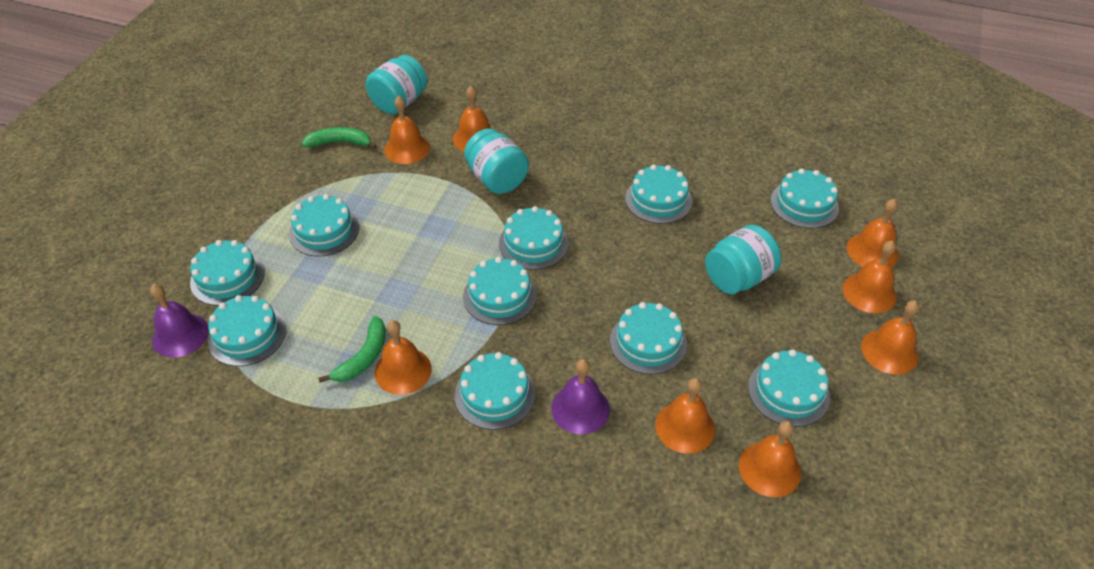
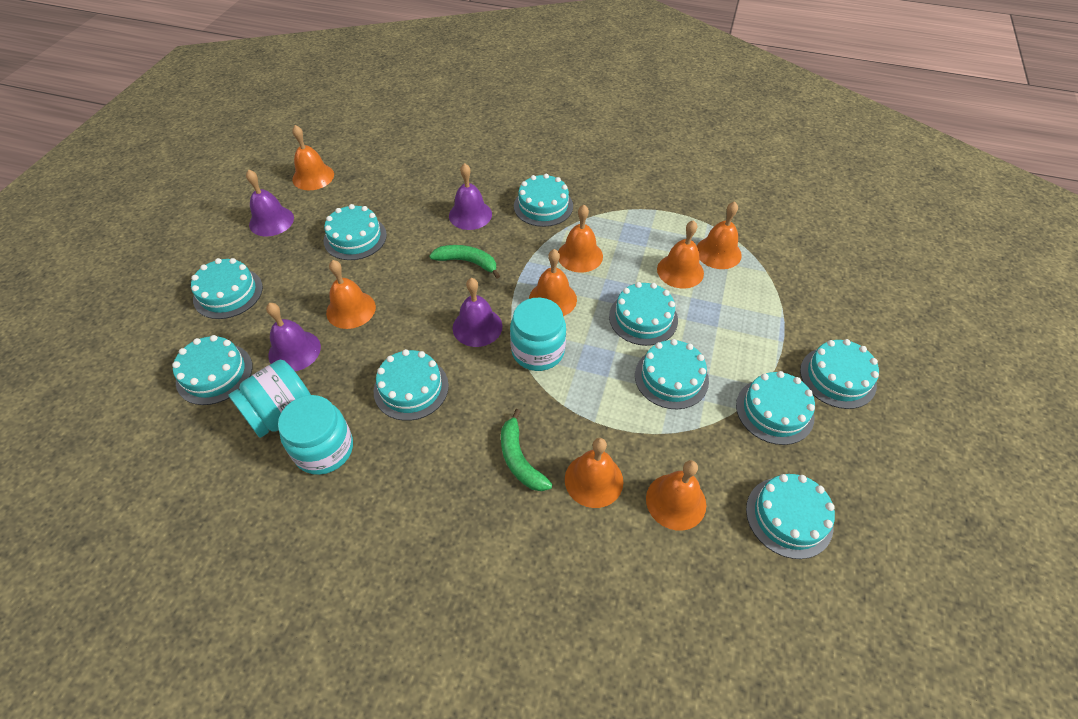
purple bell: [150,284,209,358] [551,359,610,434] = 2 -> [246,169,294,237] [266,303,321,371] [449,163,492,230] [453,278,502,347] = 4

